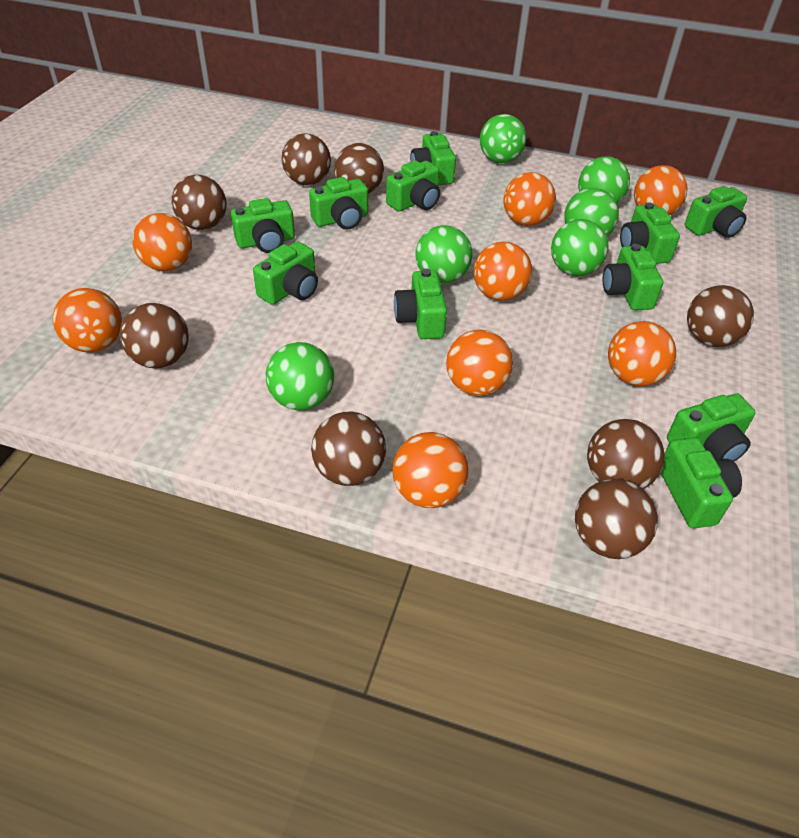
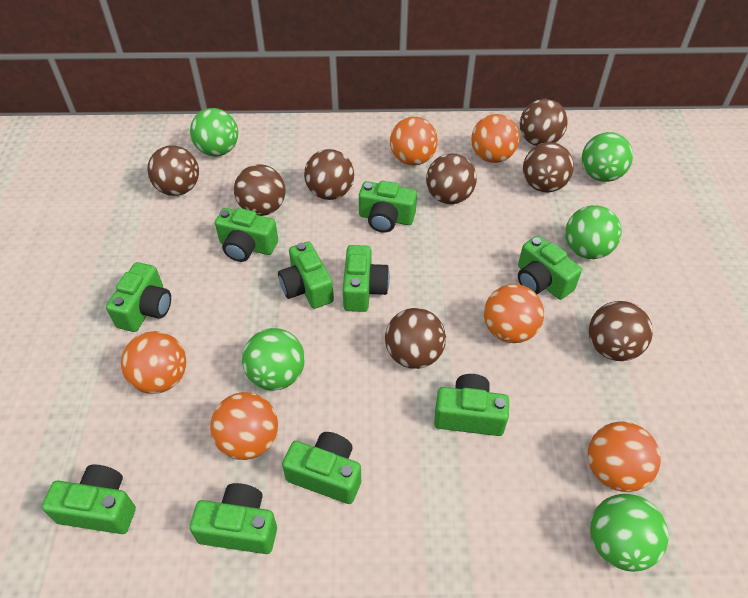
green ball: [265,342,334,410] [415,225,472,283] [480,114,526,163] [551,219,609,276] [564,188,619,236] [578,156,630,204] = 6 -> [190,108,238,156] [242,328,305,391] [565,205,622,259] [582,132,633,182] [590,494,669,572] = 5
green camera: [231,198,295,253] [253,241,318,305] [309,177,368,230] [386,160,440,212] [394,269,447,339] [410,131,456,185] [603,244,663,310] [620,202,680,264] [661,437,742,528] [667,393,756,461] [685,186,747,238] = 11 -> [42,464,136,534] [106,262,171,332] [189,483,277,554] [215,208,278,262] [278,241,334,309] [282,432,361,504] [343,245,390,312] [359,181,417,233] [434,374,509,436] [518,236,582,300] = 10
orange ball: [53,288,122,352] [132,213,192,271] [392,432,469,508] [446,330,513,396] [474,242,532,301] [503,172,556,226] [608,321,676,386] [634,165,687,215] = 8 -> [121,331,186,394] [210,392,278,460] [390,117,438,165] [471,114,520,163] [484,284,544,343] [588,421,661,492] = 6

